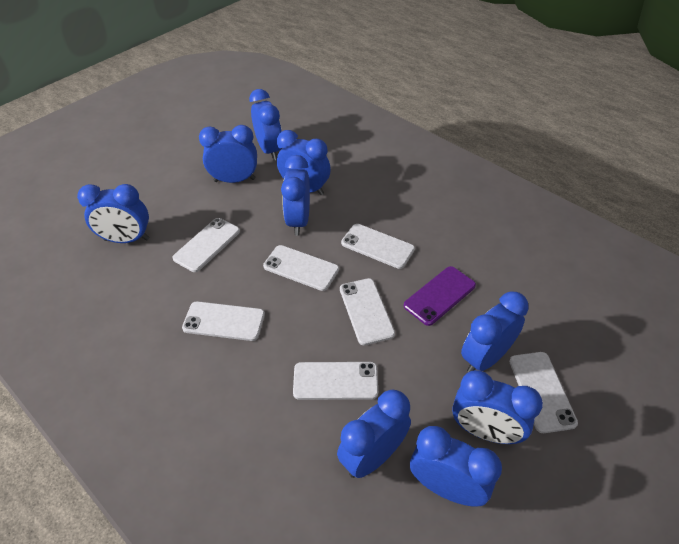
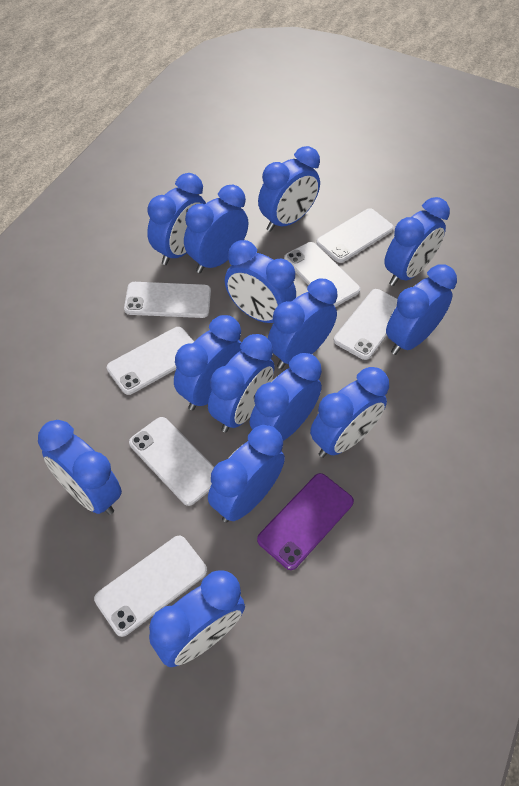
blue clock: [77,184,149,243] [199,125,257,183] [249,89,282,160] [277,130,331,195] [281,155,310,236] [337,390,411,478] [410,426,502,507] [452,370,543,444] [461,292,529,372] = 9 -> [38,420,122,515] [147,173,206,265] [149,570,245,667] [174,315,241,411] [184,185,248,273] [208,334,275,433] [208,425,285,523] [225,240,296,323] [250,353,322,441] [258,146,320,232] [268,279,337,369] [310,367,389,458] [384,197,450,286] [386,265,457,355] = 14

